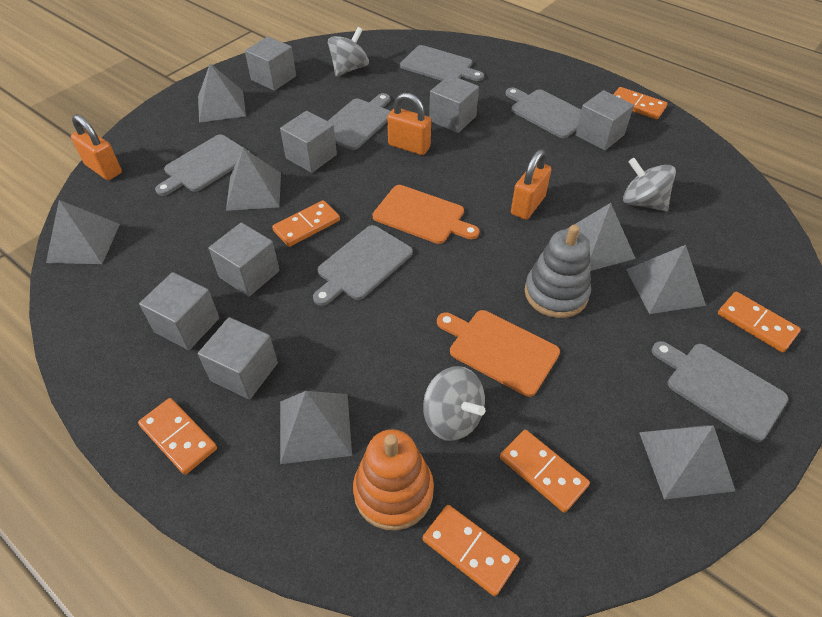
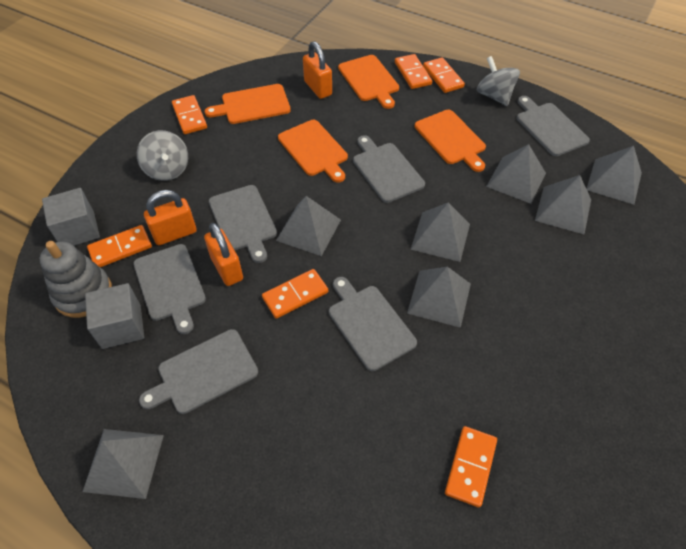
grey cube: [139,272,219,350] [198,317,278,399] [208,223,280,297] [245,37,296,91] [280,111,337,173] [429,75,479,133] [575,90,634,151] = 7 -> [42,188,100,246] [85,283,144,349] = 2
grey spinning top: [328,27,369,77] [423,366,485,441] [623,158,676,212] = 3 -> [137,130,188,181] [477,56,520,106] = 2
orange cutting board: [373,185,480,244] [437,310,560,397] = 2 -> [205,84,291,124] [278,120,348,183] [338,55,399,109] [415,110,486,172] = 4
orange stacking toy: [353,429,434,531] = 1 -> none = 0

